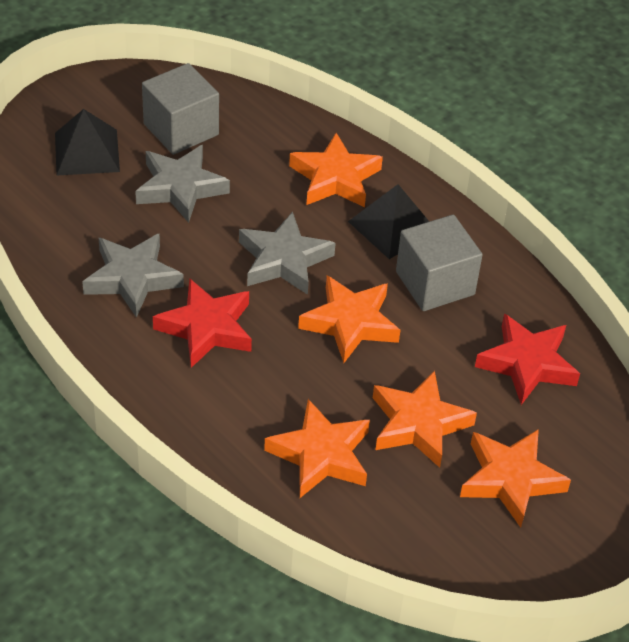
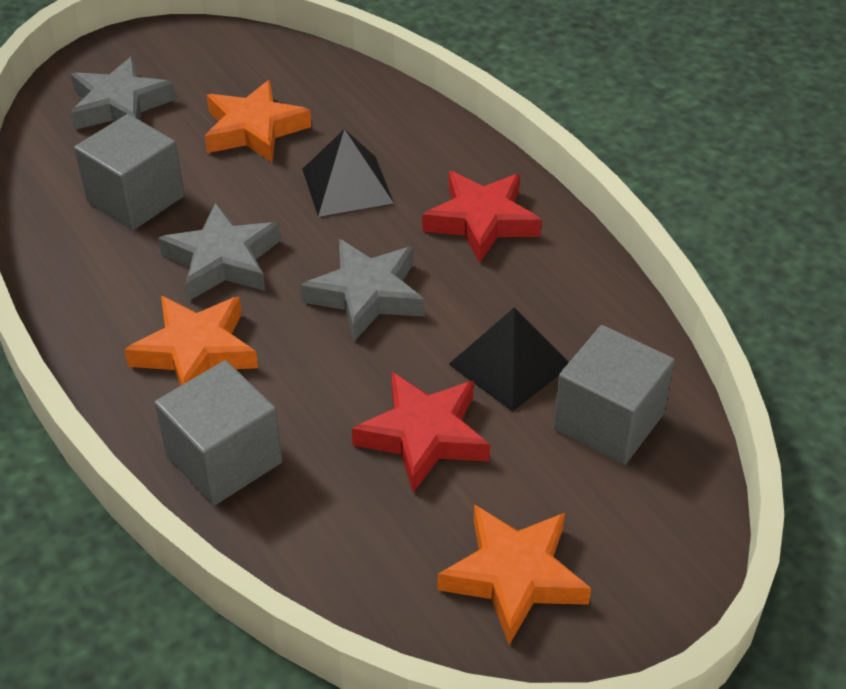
grey cube: [142,63,219,155] [396,215,483,311] = 2 -> [74,114,185,230] [154,360,282,506] [553,325,675,465] = 3
orange star: [264,399,370,498] [289,133,383,207] [298,275,400,363] [373,371,477,468] [460,429,571,528] = 5 -> [124,296,258,386] [205,80,311,162] [437,504,591,645] = 3

